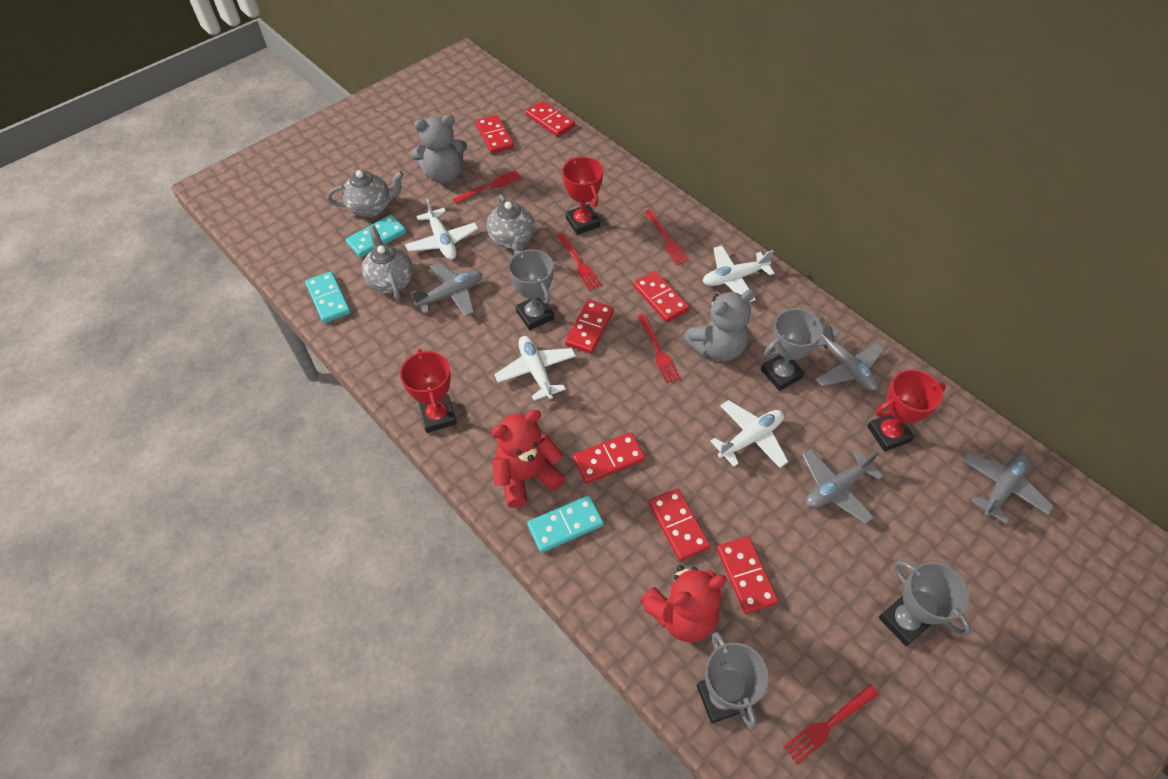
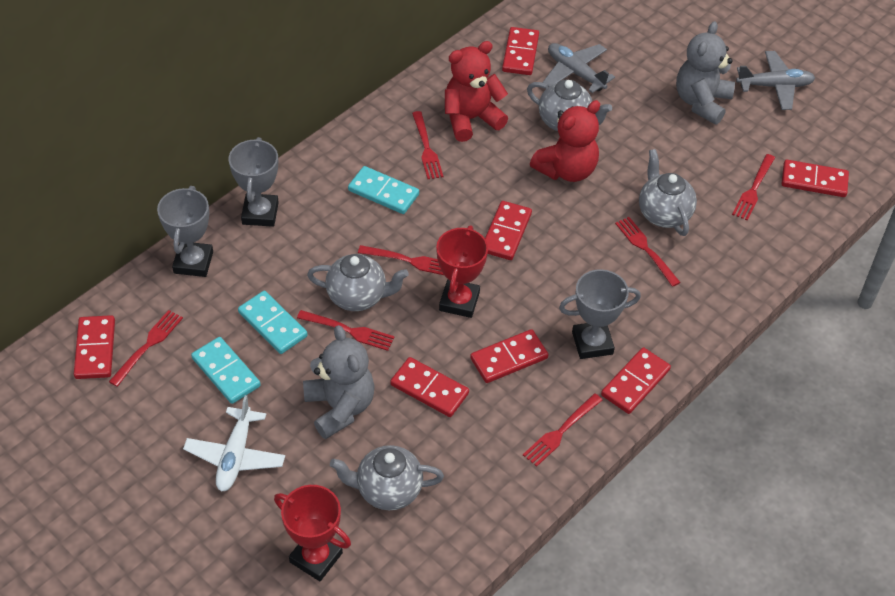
grey plane: [410,262,482,317] [802,449,883,524] [815,323,885,391] [962,452,1054,524] = 4 -> [543,43,615,93] [736,51,815,110] = 2
grey teapot: [327,170,404,217] [362,225,413,299] [487,194,535,251] = 3 -> [307,254,409,311] [330,445,444,510] [527,80,612,131] [639,149,697,236] = 4
grey trophy: [509,249,554,330] [697,632,769,730] [761,309,825,391] [878,560,971,646] = 4 -> [157,186,213,277] [228,137,279,227] [559,269,641,359] = 3
red fork: [453,170,522,204] [557,233,602,290] [637,314,681,383] [645,209,689,265] [783,684,879,764] = 5 -> [109,310,183,387] [297,310,395,351] [358,245,444,275] [412,111,443,179] [523,393,602,467] [615,217,681,287] [732,154,775,221] = 7
red trophy: [400,349,457,433] [562,157,603,235] [867,369,946,452] = 3 -> [274,485,351,581] [436,225,488,318] = 2
white plane: [405,199,478,260] [494,336,576,401] [702,246,775,302] [710,400,788,468] = 4 -> [183,395,285,492] = 1

